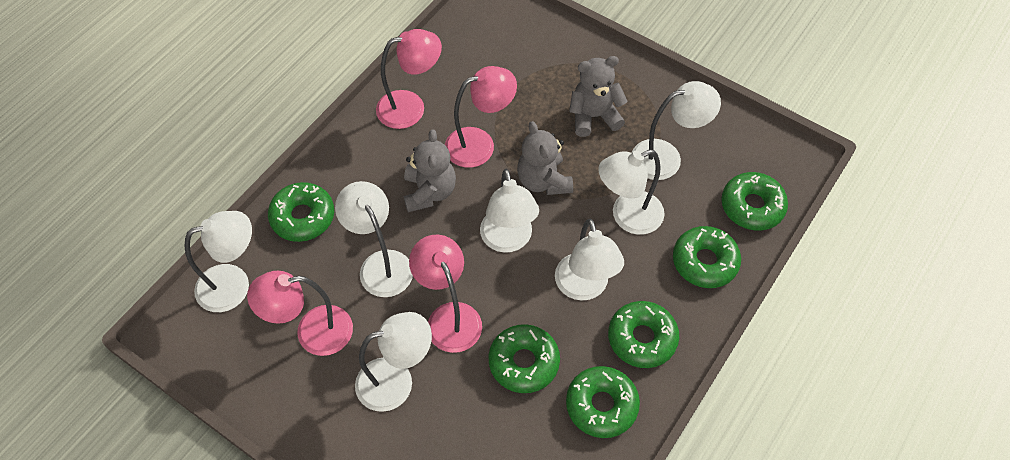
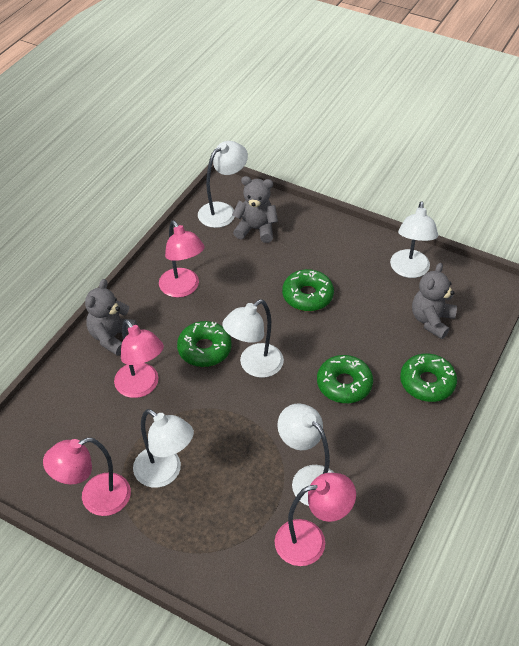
green donut: [268,182,334,242] [488,324,560,393] [566,366,640,438] [608,301,679,368] [673,226,741,288] [721,172,788,231] = 6 -> [177,321,232,367] [282,269,334,311] [317,355,373,403] [400,353,457,402] = 4
white lamp: [185,211,252,312] [335,181,413,297] [355,312,432,412] [480,169,539,253] [555,219,624,301] [598,150,665,235] [632,81,721,180] = 7 -> [133,409,194,488] [198,141,248,228] [222,299,284,378] [277,403,334,506] [390,201,438,278] = 5

